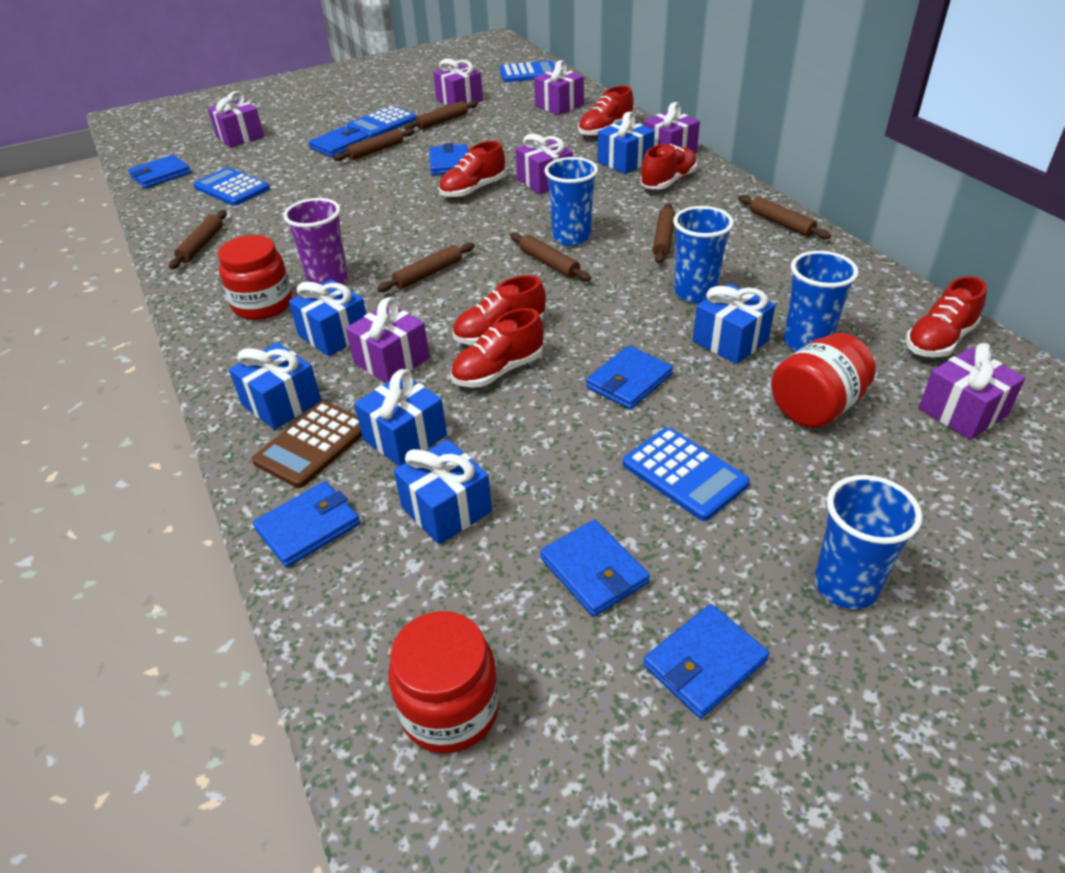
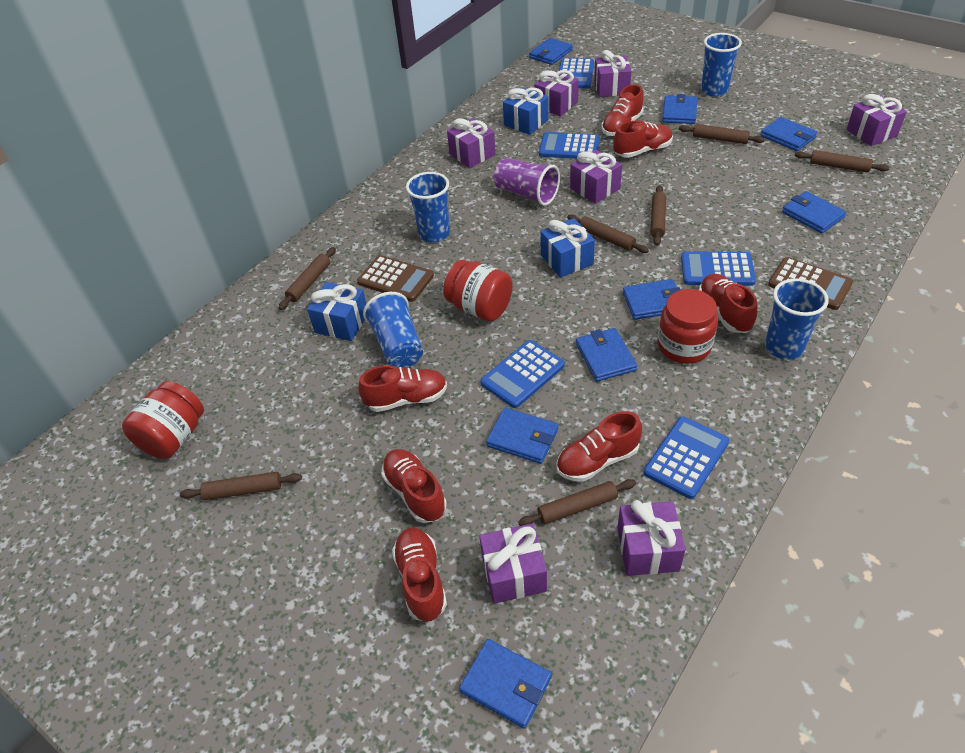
blue calculator: [193,167,270,206] [347,106,417,138] [500,61,555,82] [623,427,750,521] = 4 -> [480,340,565,408] [539,132,600,159] [559,58,594,89] [643,416,729,499] [681,251,756,286] = 5
blue gift: [229,342,321,429] [289,279,366,356] [354,369,447,466] [394,439,492,545] [597,112,655,174] [693,284,775,364] = 6 -> [307,282,366,341] [503,88,548,135] [540,218,595,278] = 3
blue wallet: [128,155,191,188] [253,481,360,567] [308,126,367,157] [429,143,468,175] [540,520,650,617] [586,346,673,409] [643,604,769,719] = 7 -> [459,639,552,729] [486,407,558,464] [529,38,573,65] [576,328,637,381] [623,279,680,320] [662,94,697,124] [761,117,817,151] [782,191,846,233] = 8
brown calculator: [252,401,362,488] = 1 -> [357,255,434,302] [768,257,853,310] = 2
red shoe: [439,141,505,198] [450,308,543,388] [453,275,546,345] [578,86,634,137] [640,144,697,189] [906,276,987,357] = 6 -> [358,365,447,412] [381,449,447,523] [392,528,447,622] [556,411,642,482] [601,84,644,136] [613,121,673,158] [699,274,758,333] = 7

